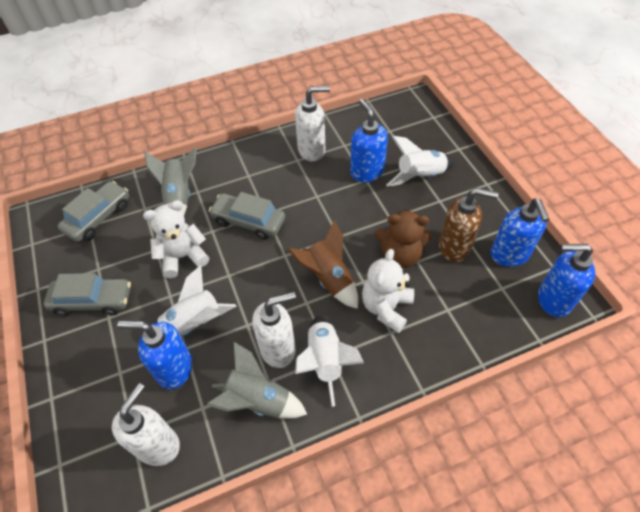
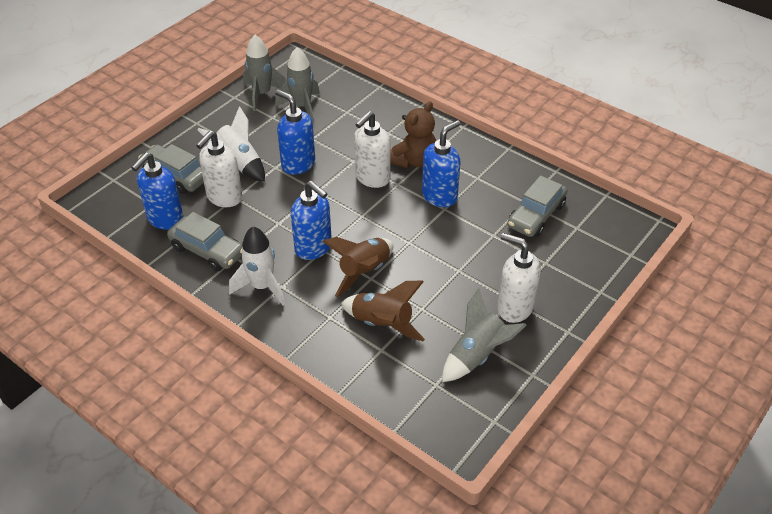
brown rocket: [287,220,358,309] = 1 -> [322,237,394,297] [341,281,425,341] = 2
brown soap dispenser: [439,188,499,262] = 1 -> none = 0
grey rocket: [144,147,196,215] [207,342,307,419] = 2 -> [243,35,286,111] [275,47,320,123] [442,289,526,382] = 3
white rocket: [155,265,237,336] [295,316,364,407] [386,136,455,187] = 3 -> [197,106,265,182] [229,226,285,305] = 2
white teddy bear: [143,200,209,278] [362,249,414,333] = 2 -> none = 0

